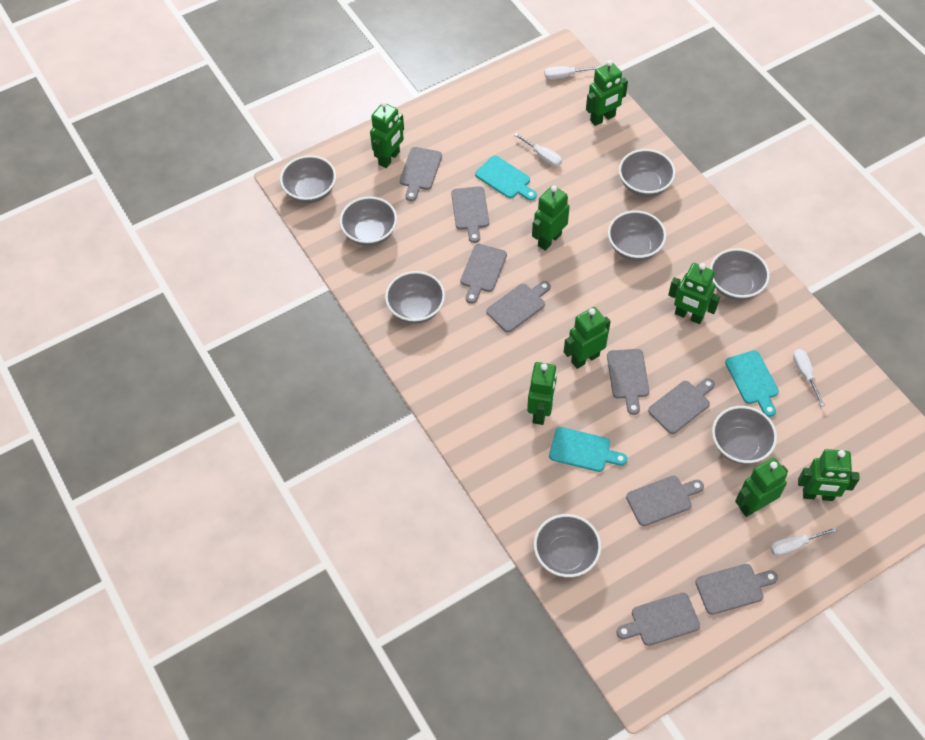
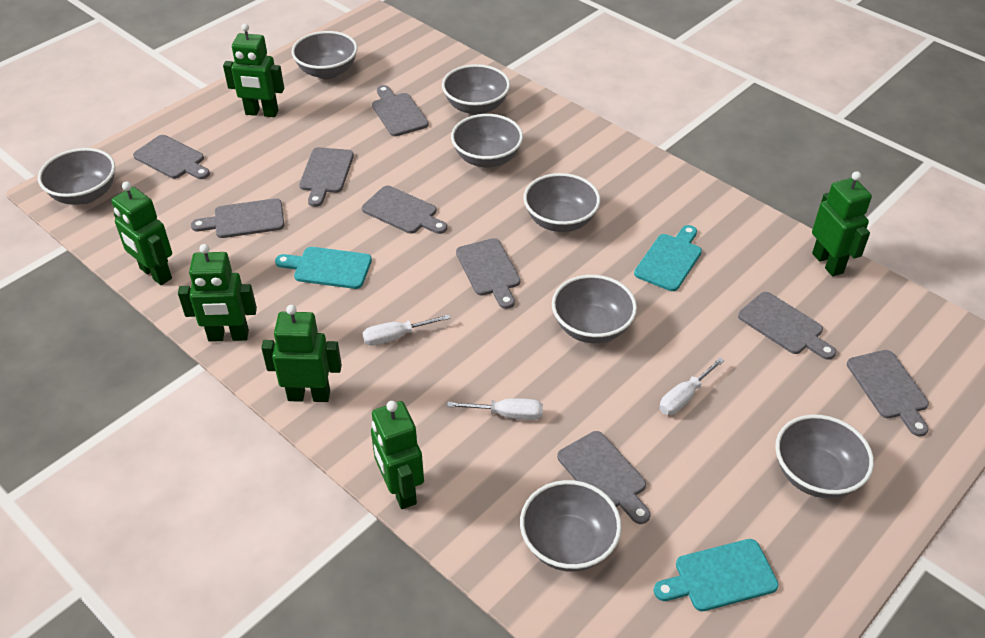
green robot: [370,101,404,168] [527,362,557,425] [532,185,570,251] [564,307,611,369] [586,60,628,126] [668,263,720,324] [735,458,788,517] [798,449,860,501] = 8 -> [111,182,172,285] [178,244,257,342] [223,24,284,117] [261,305,342,402] [371,401,424,509] [812,171,872,276] = 6
white screwdriver: [514,133,562,167] [544,66,600,80] [770,527,837,556] [793,349,825,407] = 4 -> [362,314,451,346] [447,398,543,420] [659,357,725,415] = 3

